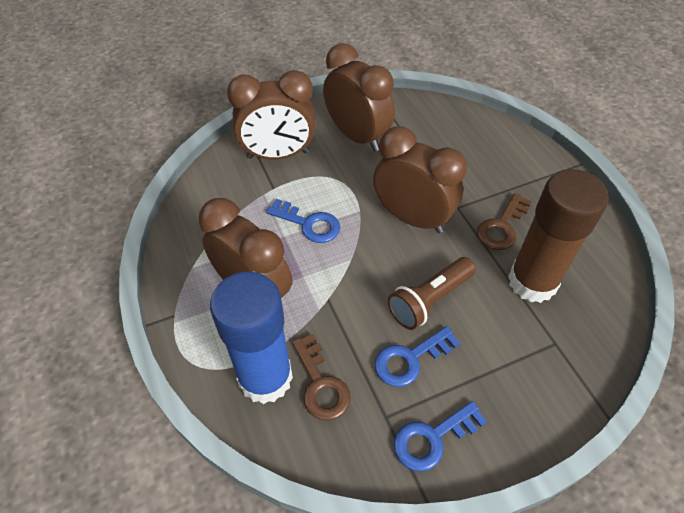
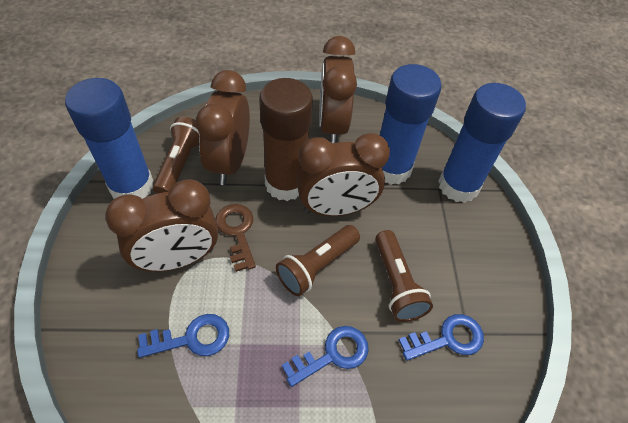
blue glue stick: [210,271,293,404] = 1 -> [65,78,154,199] [380,64,442,185] [438,83,526,203] = 3
brown flashlight: [388,257,476,330] = 1 -> [153,117,199,194] [276,225,360,296] [375,230,433,322] = 3
brown key: [292,334,351,420] [477,193,532,250] = 2 -> [216,204,256,272] = 1

